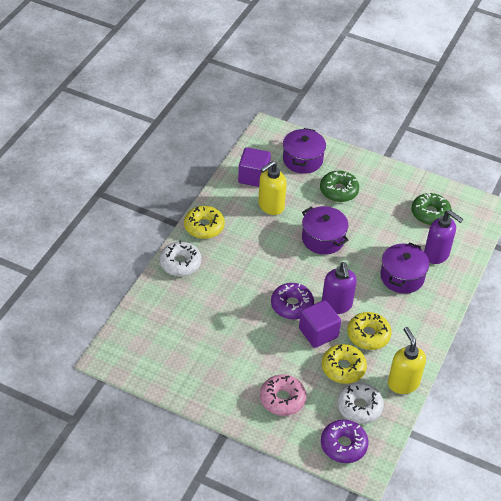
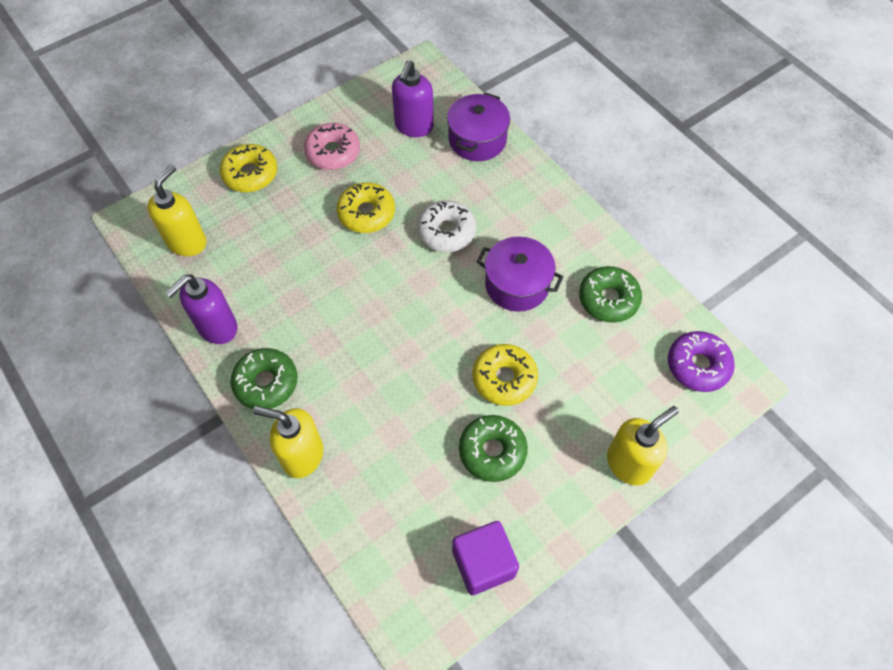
green donut: [320,171,359,202] [411,193,452,225] = 2 -> [231,348,297,409] [459,415,528,482] [579,266,642,323] = 3
purple cube: [238,147,271,187] [299,300,341,348] = 2 -> [452,521,519,595] = 1
purple donut: [271,283,314,319] [321,420,368,463] = 2 -> [668,331,735,392] = 1
purple pot: [283,128,326,174] [302,206,348,255] [380,242,429,294] = 3 -> [447,93,510,161] [476,236,563,312] = 2
white donut: [159,241,202,276] [337,382,384,424] = 2 -> [417,200,476,252] = 1
yellow soap dispenser: [258,161,287,215] [388,327,426,394] = 2 -> [147,165,207,256] [253,406,323,478] [607,406,679,486] = 3

